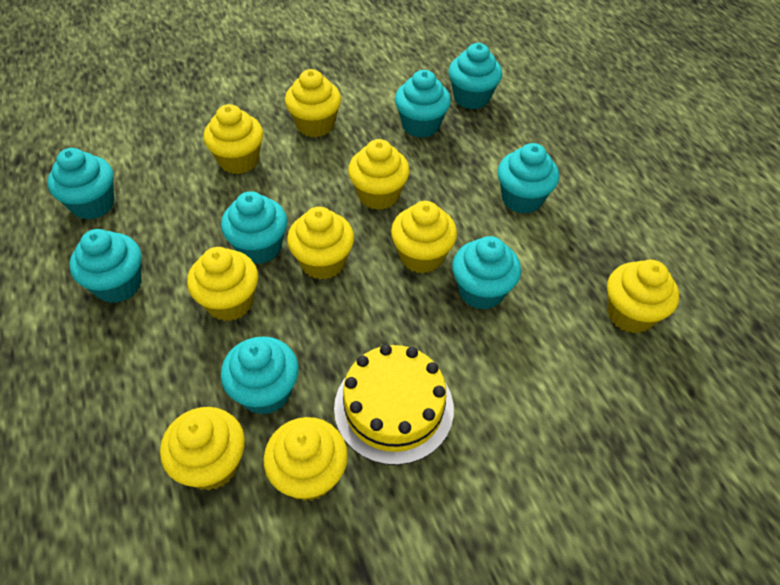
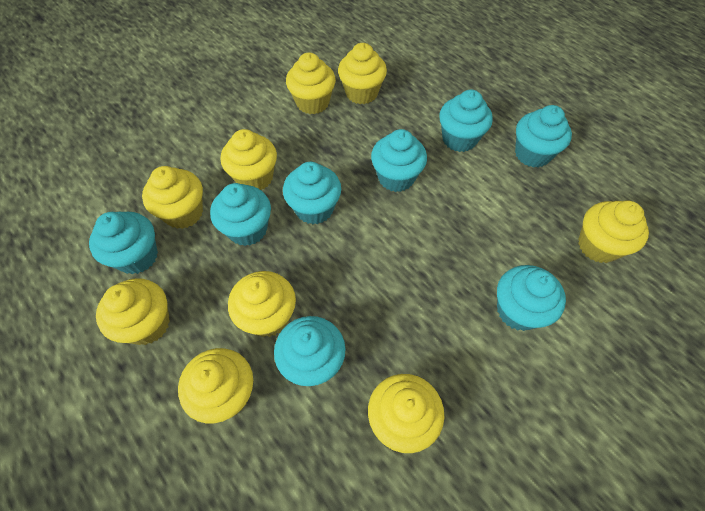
yellow cake: [334,344,454,465] = 1 -> none = 0

